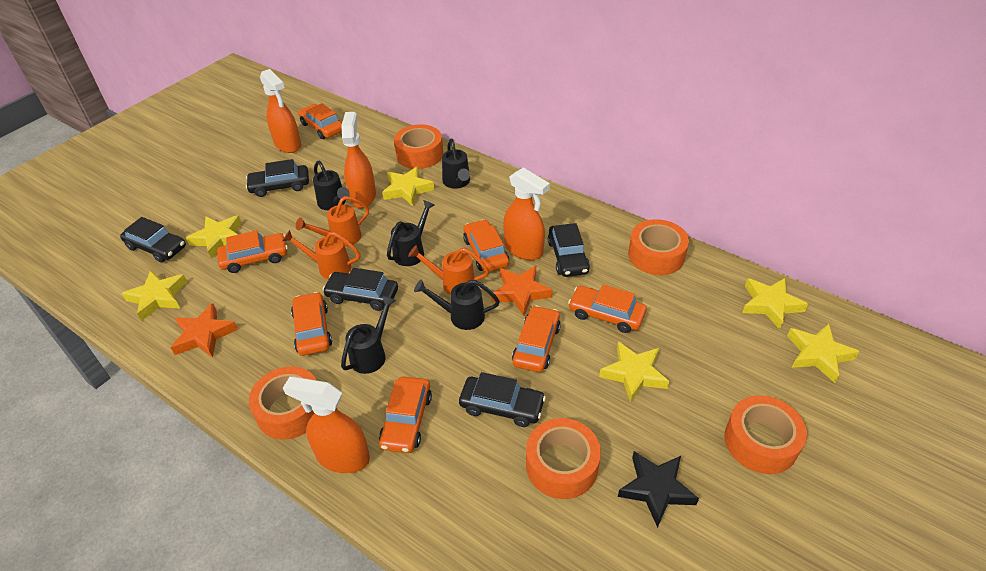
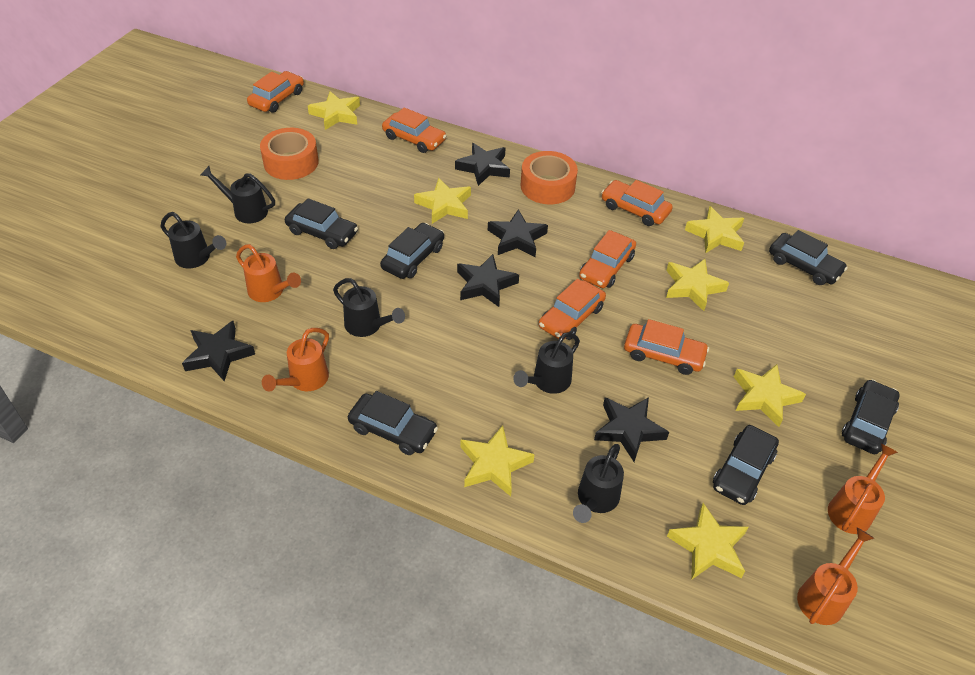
black car: [120,217,186,263] [246,159,309,197] [323,268,398,311] [459,372,546,427] [548,223,590,277] = 5 -> [285,198,358,249] [348,391,438,455] [380,223,444,279] [713,425,779,505] [769,230,848,285] [842,379,899,454] = 6
black star: [618,451,699,528] = 1 -> [182,321,255,381] [455,143,510,186] [457,254,519,307] [488,209,548,257] [594,397,669,462] = 5
orange car: [217,230,288,273] [291,292,332,356] [298,103,342,139] [379,376,432,453] [463,219,509,272] [512,305,561,372] [568,285,647,333] = 7 -> [247,71,304,113] [382,108,446,153] [539,279,606,340] [579,230,636,288] [601,180,673,226] [624,319,709,375] = 6
orange spray bottle: [260,69,301,153] [283,377,370,473] [341,112,376,208] [503,167,550,260] = 4 -> none = 0
orange star: [170,303,238,358] [491,266,552,316] = 2 -> none = 0
orange tape: [249,366,316,440] [394,124,443,169] [526,418,601,499] [628,219,689,275] [724,395,807,474] = 5 -> [260,128,319,180] [521,151,578,204] = 2
orange watering can: [282,230,360,279] [296,196,369,247] [408,245,489,295] = 3 -> [236,244,301,302] [262,328,329,392] [797,528,874,625] [828,443,898,534] = 4
yellow star: [122,270,187,321] [186,215,241,259] [382,166,434,206] [599,341,669,403] [742,278,808,329] [787,324,860,383] = 6 -> [308,91,360,130] [414,178,471,224] [461,425,535,496] [666,259,729,311] [667,503,748,580] [685,206,744,253] [734,364,806,427] = 7

